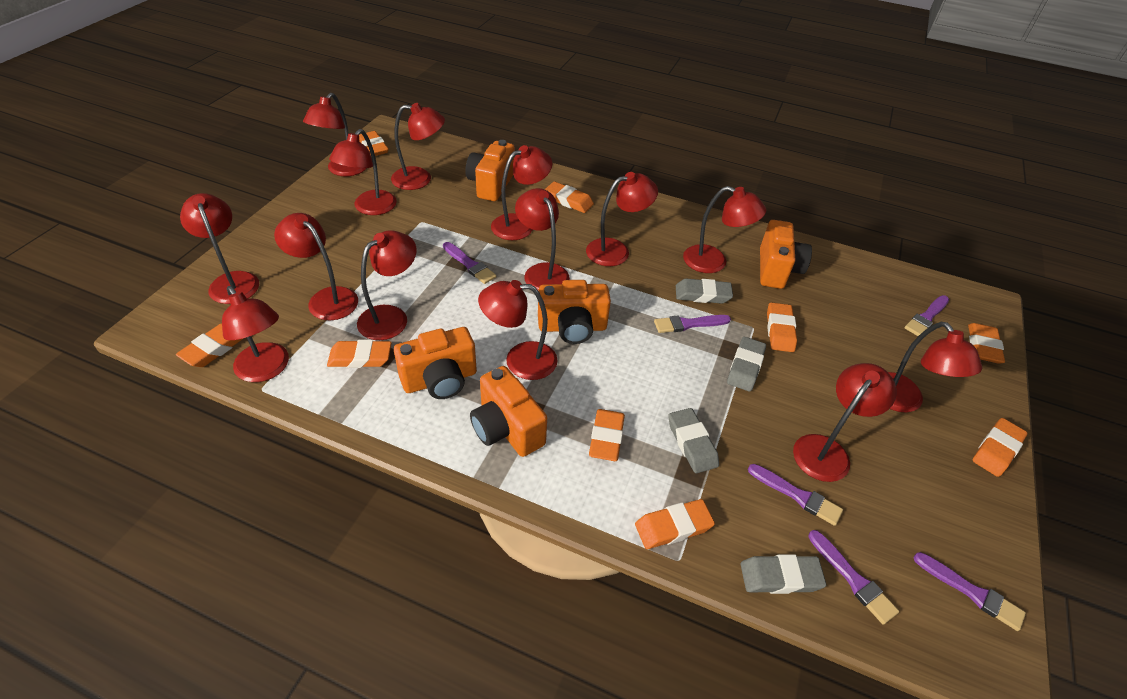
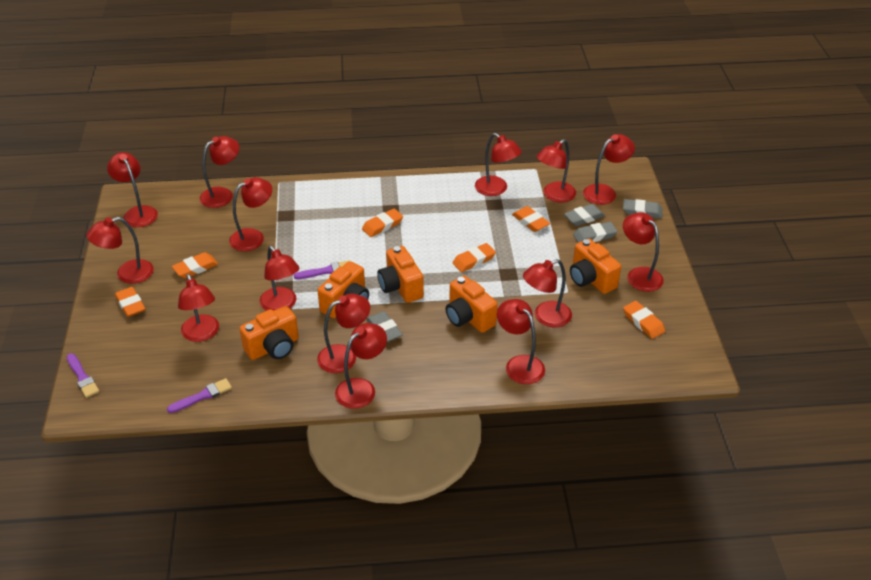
orange eraser: [176,323,244,367] [327,340,391,368] [359,131,389,156] [545,181,594,213] [589,409,625,461] [635,499,715,549] [767,302,797,352] [968,323,1005,364] [973,418,1027,477] = 9 -> [115,287,145,317] [172,252,218,278] [362,209,403,237] [452,243,496,272] [512,206,550,232] [623,301,665,339] = 6
purple brush: [443,242,497,284] [654,315,731,333] [748,464,843,526] [808,530,899,625] [905,295,949,336] [913,552,1026,631] = 6 -> [67,353,99,398] [167,378,232,413] [294,261,349,279] = 3

